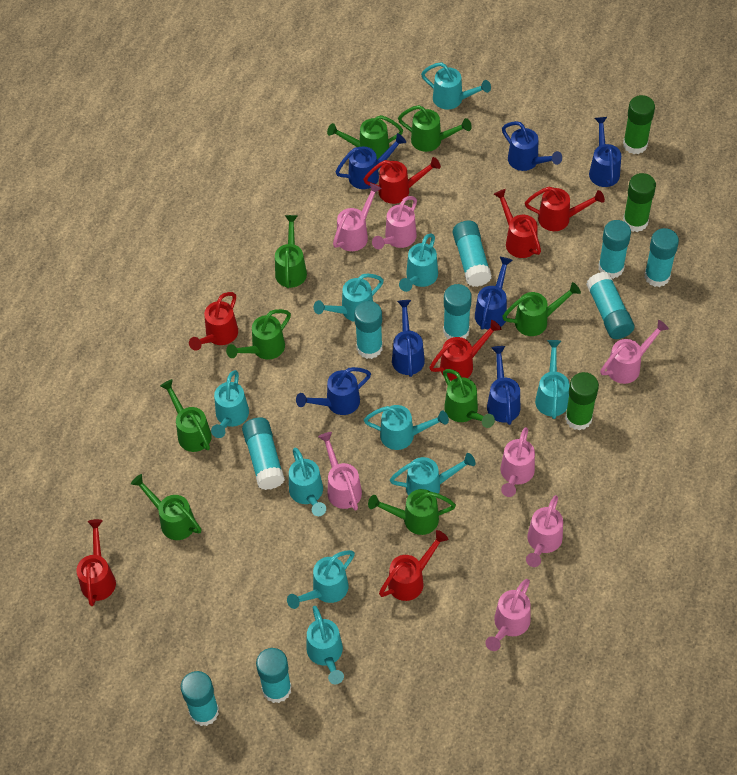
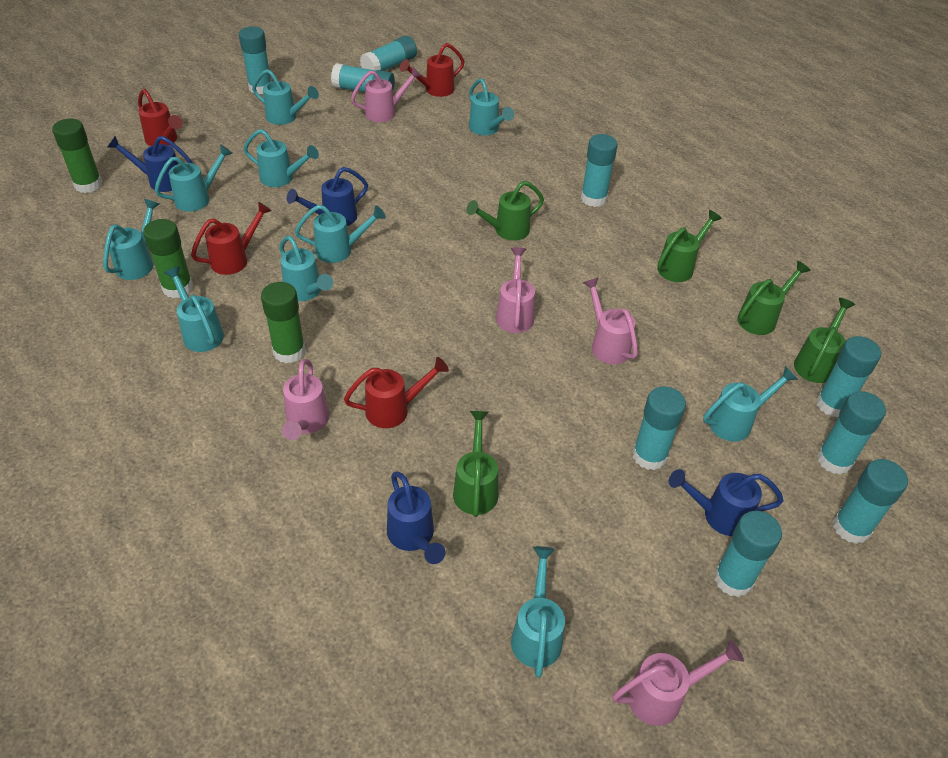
blue watering can: [296,367,371,415] [336,133,406,189] [392,300,425,377] [475,257,513,330] [487,346,520,425] [502,121,562,171] [589,117,621,187] = 7 -> [107,136,193,192] [287,167,368,226] [387,471,445,564] [669,469,784,536] = 4
green watering can: [131,474,202,540] [160,379,212,452] [226,309,291,359] [275,215,307,288] [327,115,403,160] [368,489,456,535] [398,105,472,152] [443,369,495,428] [502,282,581,336] = 9 -> [453,411,498,517] [466,181,544,241] [657,210,722,282] [738,261,811,335] [794,298,855,383] = 5
pink watering can: [318,432,362,511] [333,183,382,251] [372,196,417,249] [485,579,531,651] [500,427,535,497] [526,495,563,567] [600,320,669,384] = 7 -> [282,359,329,440] [351,67,421,122] [496,247,535,333] [583,277,638,364] [612,640,744,726] = 5
red watering can: [76,519,116,606] [189,292,238,351] [363,157,441,204] [379,530,448,601] [429,320,502,381] [493,189,541,258] [525,187,605,231] = 7 -> [138,89,183,146] [191,202,272,275] [344,357,449,428] [400,43,465,97] = 4

